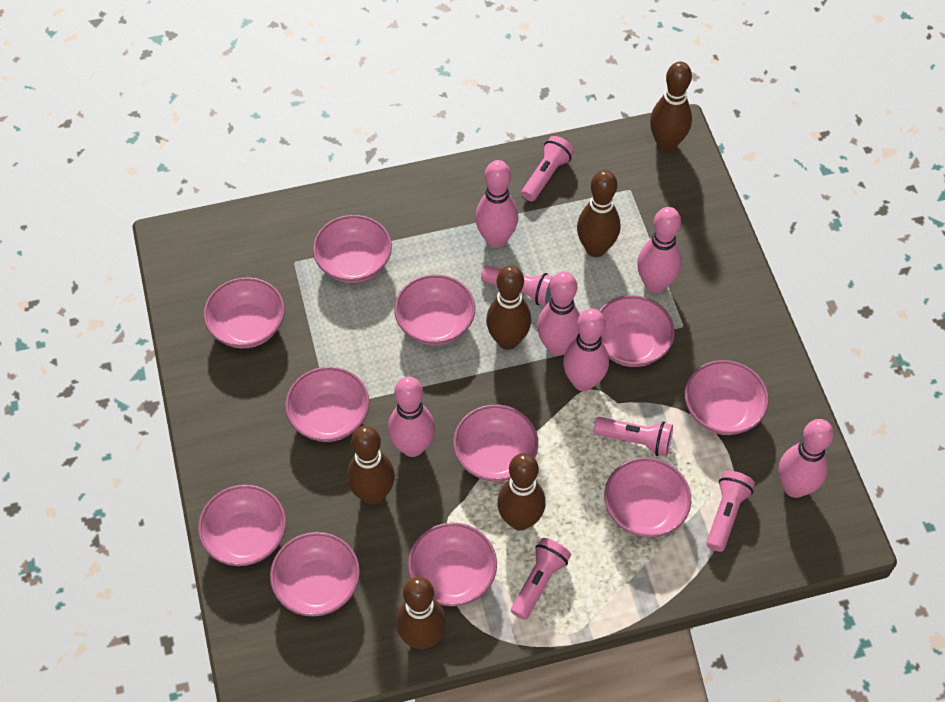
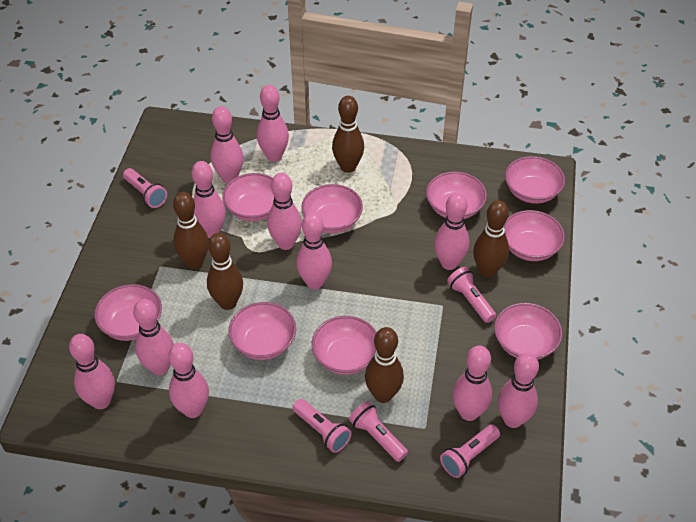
brown bowling pin: [347,426,395,504] [396,577,446,649] [486,265,531,350] [497,453,546,531] [577,170,620,257] [650,61,692,152] = 6 -> [173,192,209,269] [207,233,243,310] [332,96,364,173] [365,327,404,403] [473,200,509,278] = 5
pink bowl: [198,485,286,566] [203,277,285,348] [270,532,360,617] [285,367,369,442] [313,215,392,283] [394,274,475,345] [408,522,497,606] [453,405,538,482] [599,295,675,367] [604,458,691,538] [685,360,769,435] = 11 -> [94,284,162,341] [222,173,275,221] [228,302,296,360] [301,184,363,233] [312,316,377,375] [426,172,487,219] [494,303,562,360] [504,210,565,261] [505,156,565,204] = 9
pink bowling pin: [388,377,435,457] [475,160,518,248] [537,272,580,356] [563,308,609,391] [637,207,682,293] [778,419,834,498] = 6 -> [69,334,115,409] [133,299,174,375] [168,343,209,418] [192,161,226,238] [211,106,243,183] [257,85,289,162] [267,173,302,250] [296,212,332,289] [434,193,470,270] [452,345,492,421] [497,353,539,428] = 11

